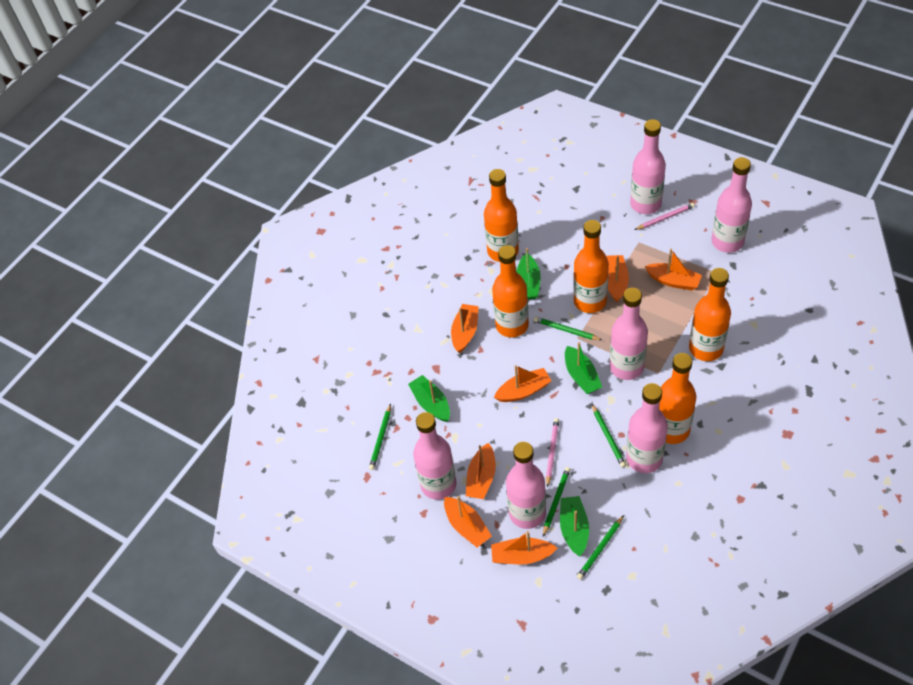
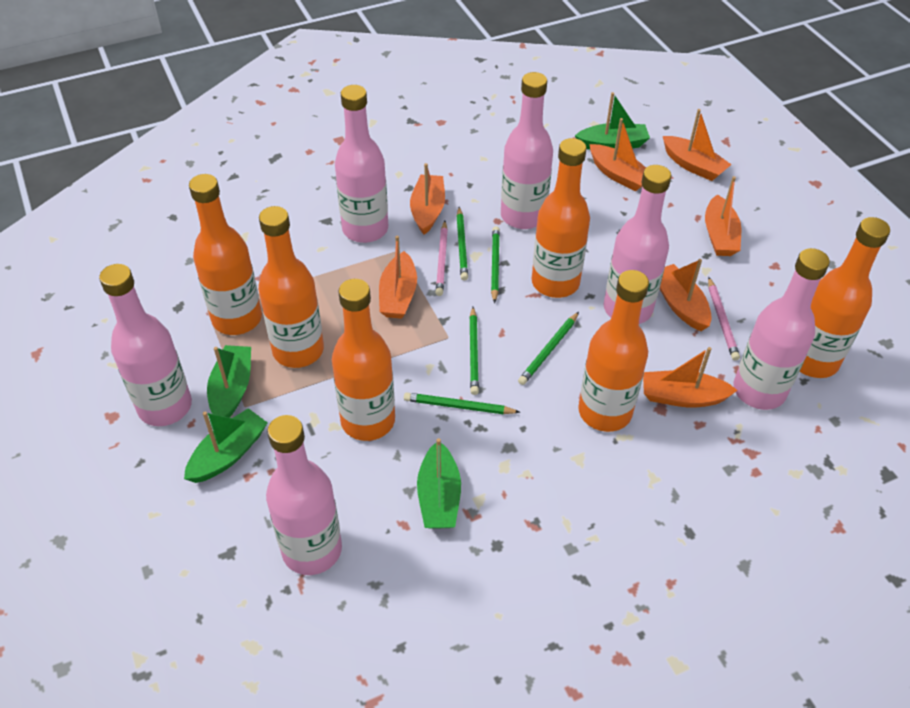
orange bottle: [484,169,519,262] [492,245,529,338] [573,220,609,313] [659,353,696,444] [689,268,731,361] = 5 -> [189,174,262,335] [258,206,324,368] [332,279,395,441] [532,138,590,298] [578,270,649,432] [800,217,890,378] = 6

